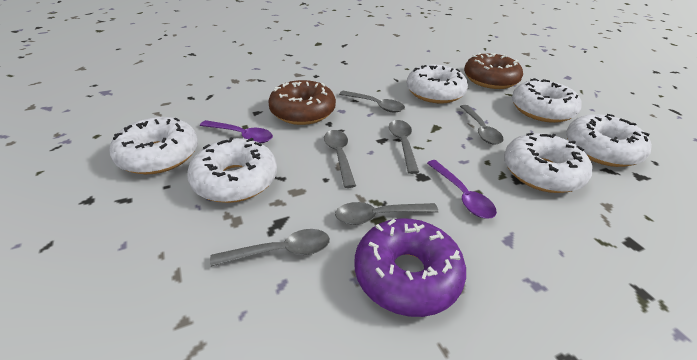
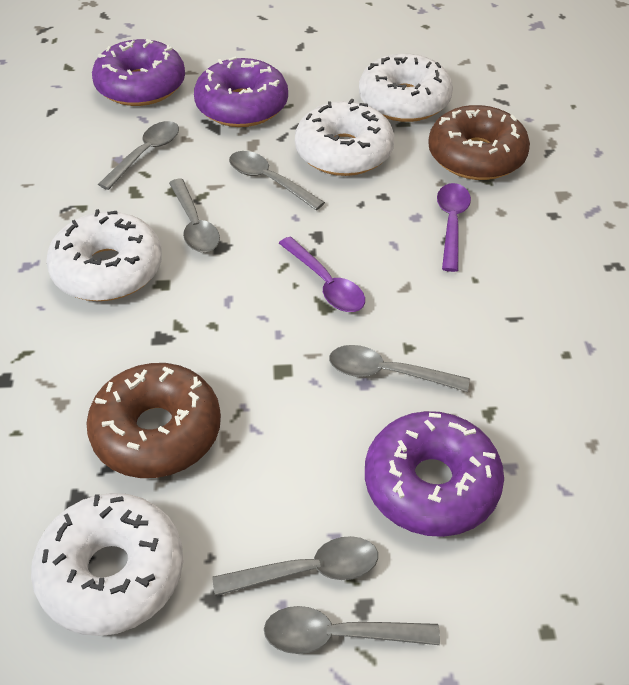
purple donut: [355,218,466,317] = 1 -> [92,39,185,106] [194,56,288,127] [365,411,504,537] = 3
white donut: [109,117,198,174] [187,137,277,203] [407,64,468,104] [504,133,592,193] [512,78,582,123] [566,114,652,167] = 6 -> [31,493,183,636] [46,209,162,301] [295,99,394,176] [359,53,453,122] = 4

